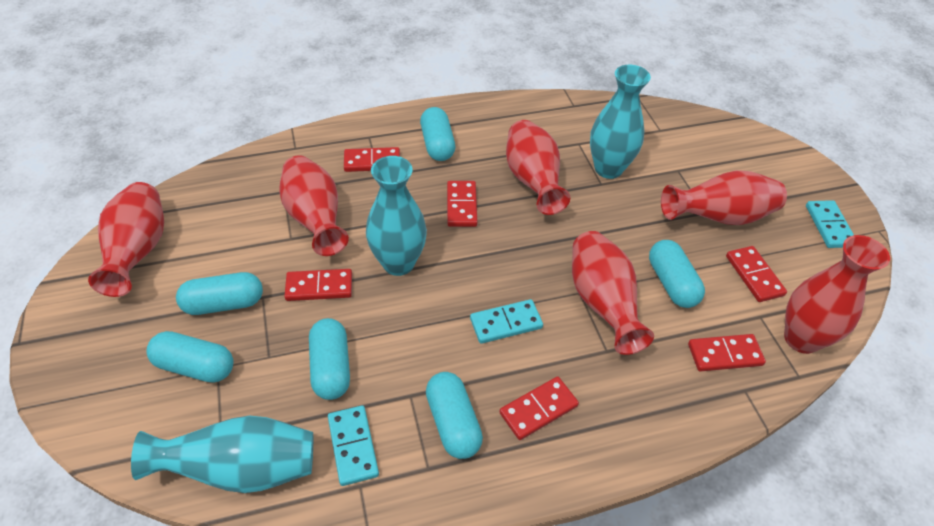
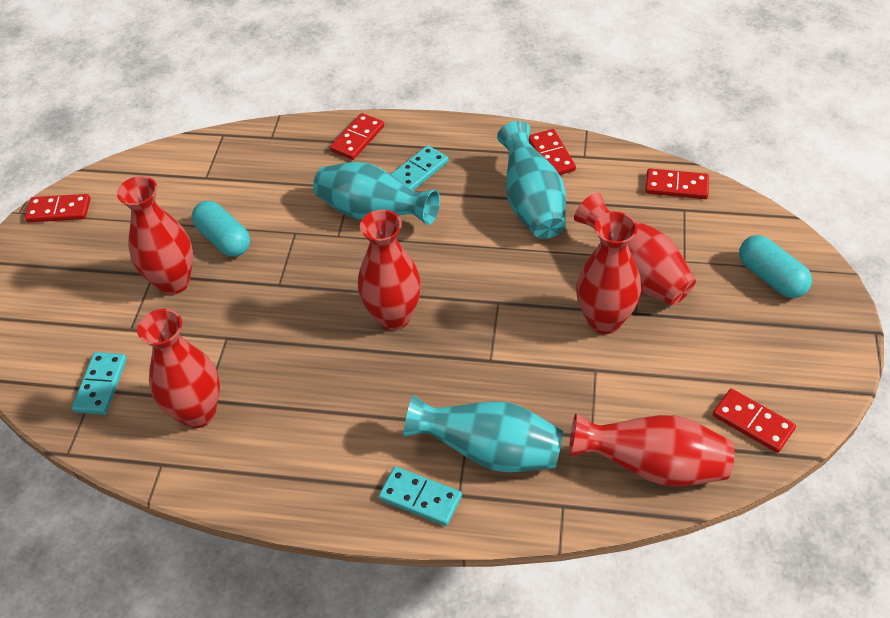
red domino: [284,269,352,301] [344,147,400,172] [447,181,478,227] [499,376,579,440] [688,334,766,372] [726,246,787,302] = 6 -> [25,194,91,223] [330,113,384,160] [529,129,576,175] [645,168,709,199] [713,389,796,453] = 5
turquoise capsule: [146,331,233,383] [176,272,263,315] [309,318,350,400] [420,107,455,161] [426,372,483,459] [649,240,705,308] = 6 -> [192,201,250,257] [739,235,812,298] = 2

